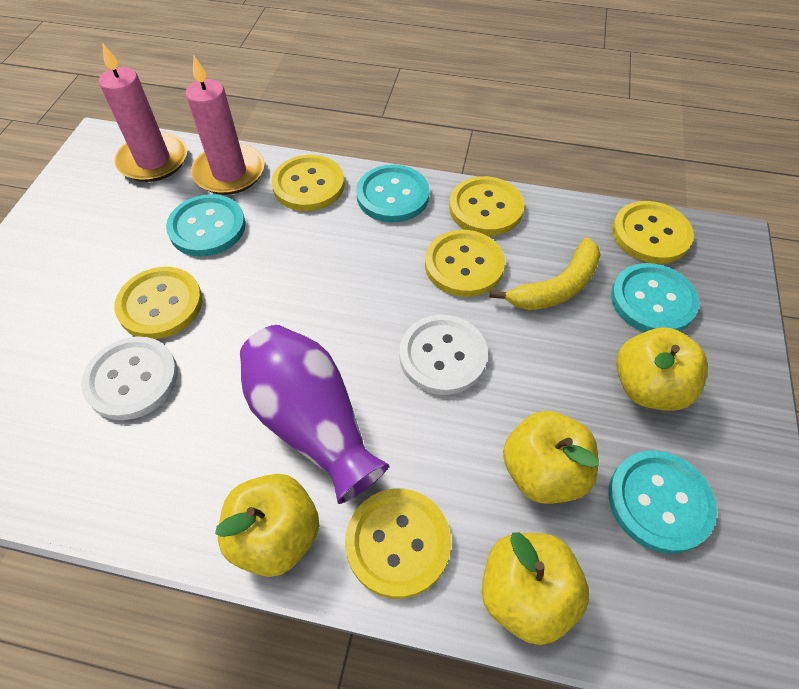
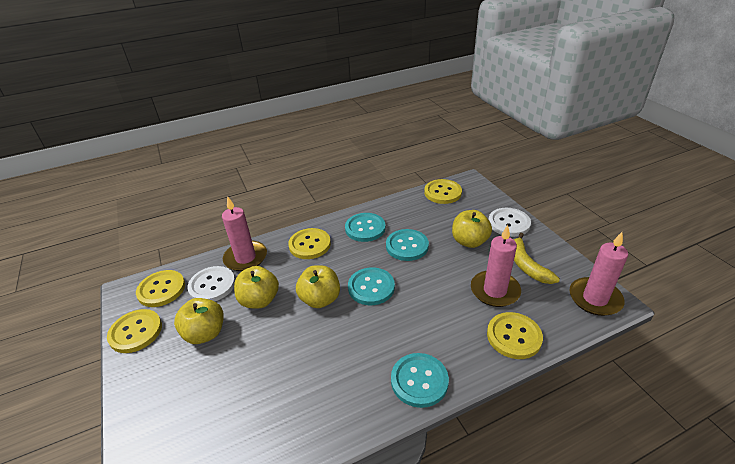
pink candle: [99,42,187,182] [186,56,264,195] = 2 -> [222,196,267,271] [471,225,521,307] [570,232,628,316] = 3
purple vase: [240,325,389,504] = 1 -> none = 0
yellow button: [114,267,202,339] [271,155,345,211] [345,489,451,599] [425,230,505,297] [449,176,524,236] [612,201,694,264] = 6 -> [107,309,162,353] [136,270,185,307] [288,228,331,259] [424,179,462,204] [487,312,543,359] = 5

